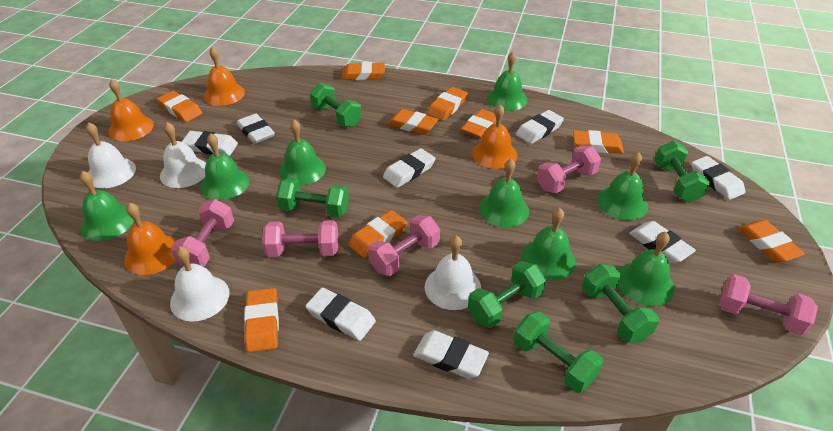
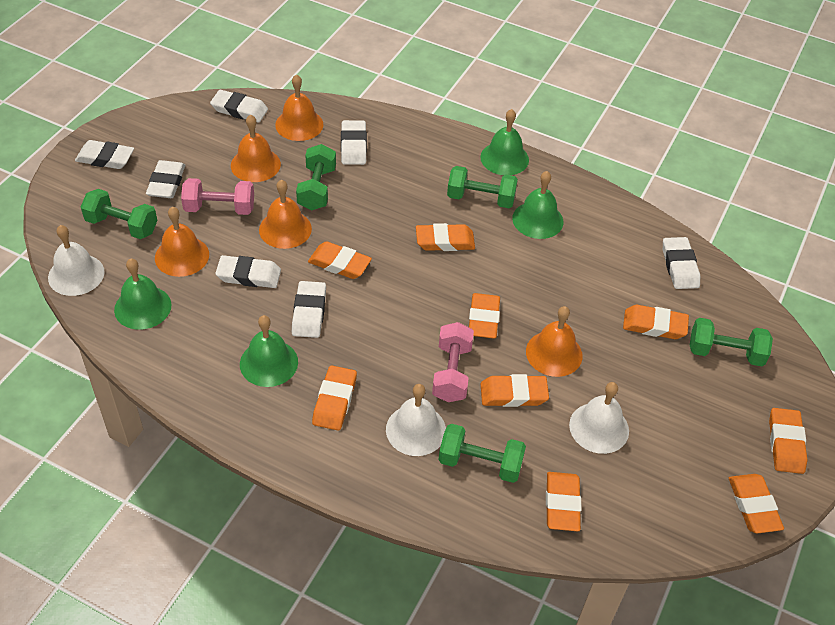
green bell: [80,171,134,241] [200,133,250,200] [279,120,326,185] [479,159,529,228] [487,51,528,111] [521,208,576,280] [597,152,648,220] [617,232,674,306] = 8 -> [114,258,171,330] [240,315,298,387] [480,109,529,175] [512,171,563,239] = 4
green dumbbell: [276,178,349,218] [310,83,362,127] [468,261,546,328] [514,311,604,393] [582,264,659,342] [654,141,710,202] = 6 -> [81,189,157,239] [296,144,336,211] [439,424,526,483] [447,166,518,208] [690,318,773,366] = 5
orange bell: [109,79,154,141] [124,203,176,275] [204,47,245,106] [472,104,518,169] = 4 -> [155,207,209,277] [231,114,281,182] [259,180,312,249] [275,74,323,141] [526,306,583,377] = 5
pink dumbbell: [171,199,234,266] [262,221,338,257] [368,215,440,276] [537,146,601,193] [720,274,818,336] = 5 -> [181,178,254,215] [432,322,474,402] = 2
white bell: [86,122,136,188] [160,122,206,188] [170,246,230,321] [425,236,481,310] = 4 -> [48,225,105,296] [386,384,446,456] [569,382,629,454] = 3
white eraser: [182,131,238,156] [236,113,275,144] [306,288,376,341] [383,148,435,188] [413,330,489,379] [516,110,564,144] [629,221,696,263] [692,156,745,200] = 8 -> [75,140,134,169] [146,160,185,198] [210,90,268,123] [215,255,281,288] [292,281,326,338] [341,120,367,165] [663,237,700,289] = 7

